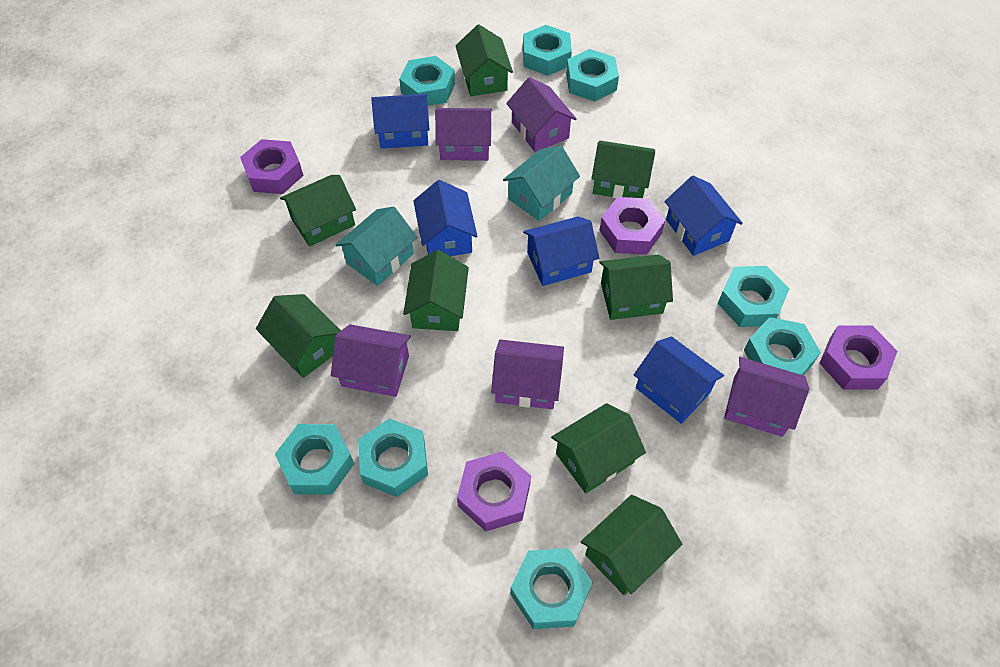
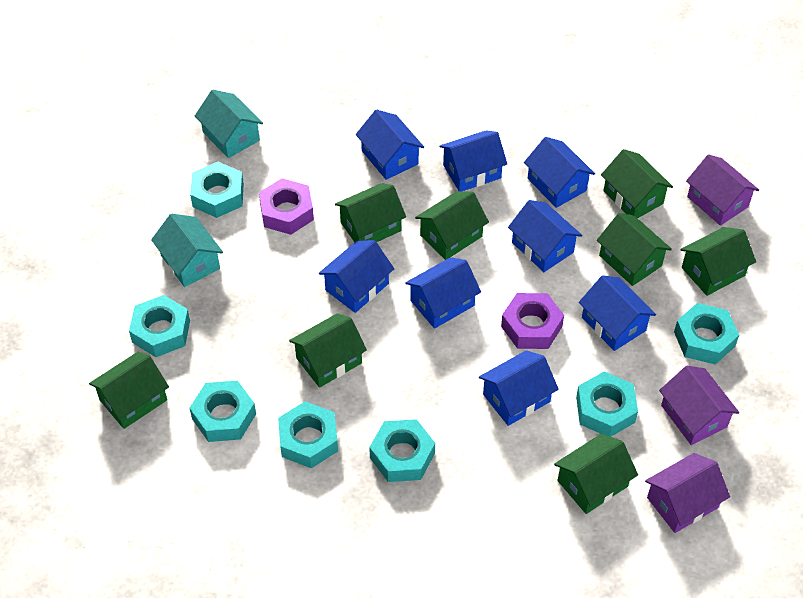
blue house: [371,94,430,149] [413,180,478,256] [523,216,599,286] [634,336,724,424] [664,176,743,256] = 5 -> [319,240,394,313] [356,110,424,180] [405,257,481,329] [440,130,507,191] [479,350,559,426] [508,200,582,272] [524,137,595,208] [579,275,656,351] = 8
purple house: [331,324,411,397] [435,108,492,161] [491,339,564,409] [506,77,577,152] [724,357,809,437] = 5 -> [645,453,730,533] [659,366,739,445] [686,154,759,226] = 3
purple nut: [240,139,304,194] [457,451,531,531] [599,197,665,255] [820,325,897,390] = 4 -> [259,178,314,235] [501,293,564,349] = 2
turquoise nut: [275,424,354,495] [358,418,428,497] [399,56,455,106] [510,548,593,629] [523,25,572,76] [566,49,619,101] [718,266,789,327] [744,317,821,376] = 8 -> [129,295,190,357] [190,162,244,218] [190,381,256,442] [278,401,338,468] [369,419,435,482] [576,371,638,437] [674,303,739,365] = 7

